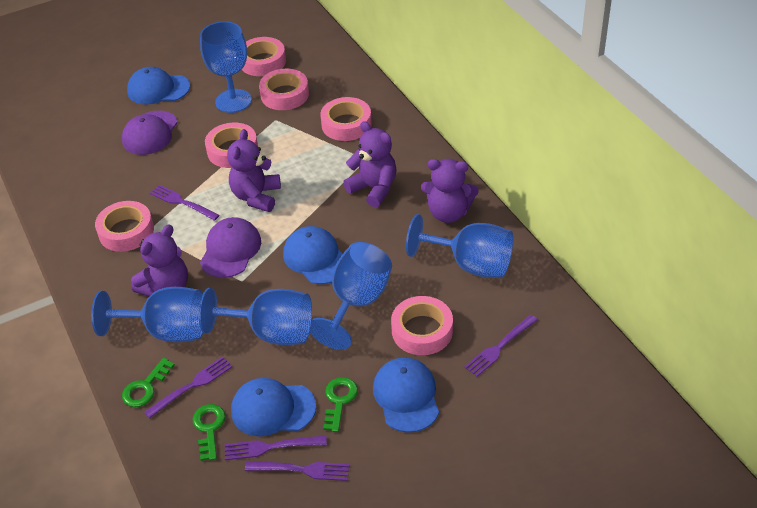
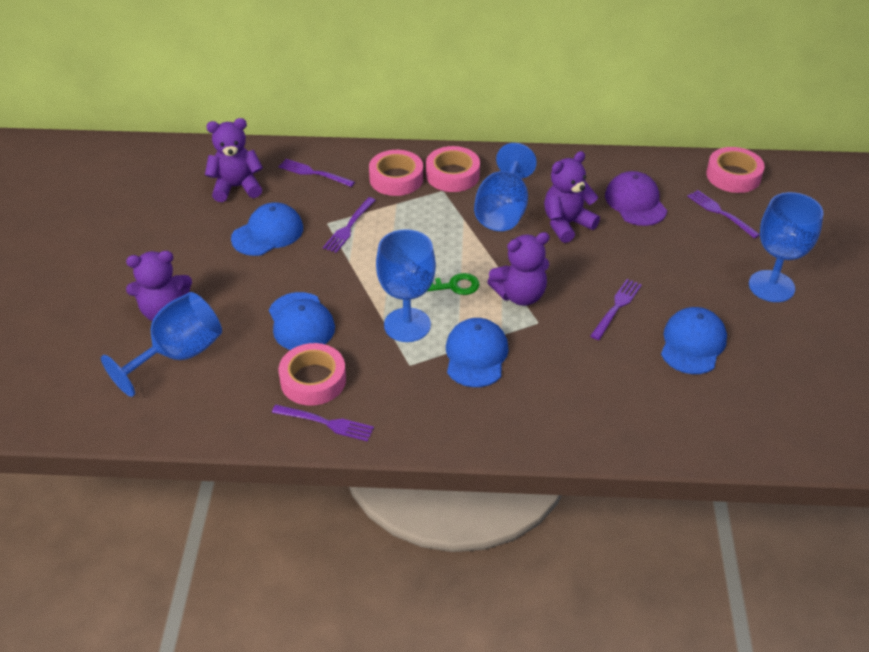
blue goblet: [91,287,203,342] [199,288,312,345] [200,21,252,113] [308,242,392,350] [406,214,513,278] = 5 -> [101,292,222,397] [376,229,436,342] [474,143,537,231] [749,192,823,302] = 4
green key: [122,358,175,407] [193,404,225,461] [323,377,358,432] = 3 -> [426,273,479,295] = 1
pink tape: [95,201,154,252] [205,123,258,168] [242,37,286,76] [259,69,309,110] [320,97,372,141] [391,296,453,355] = 6 -> [278,343,346,406] [369,150,423,196] [426,146,480,192] [706,147,765,193] = 4
purple cap: [122,110,178,155] [200,217,261,278] = 2 -> [605,171,667,226] = 1

